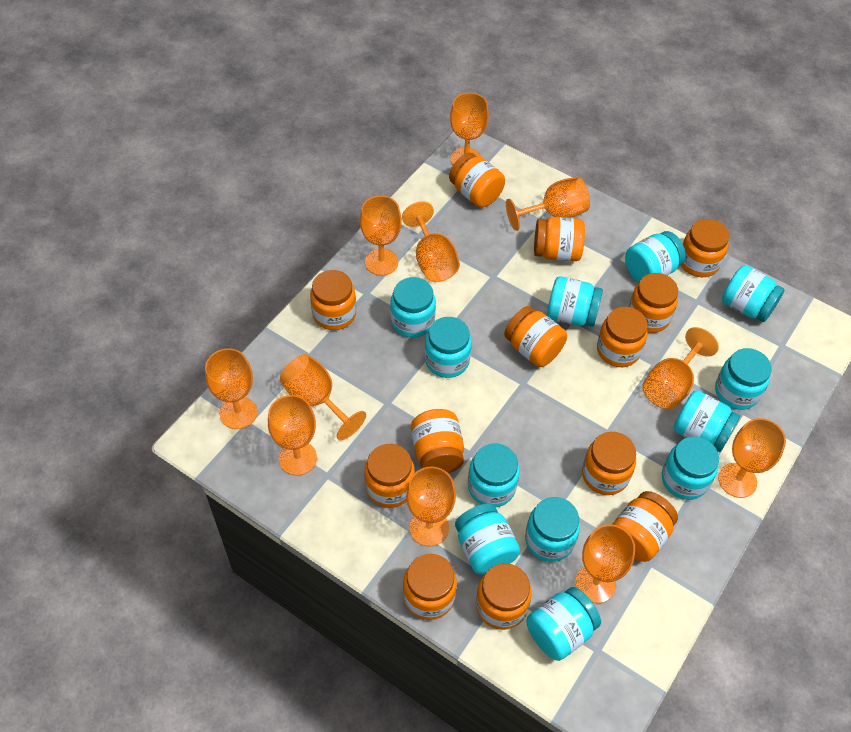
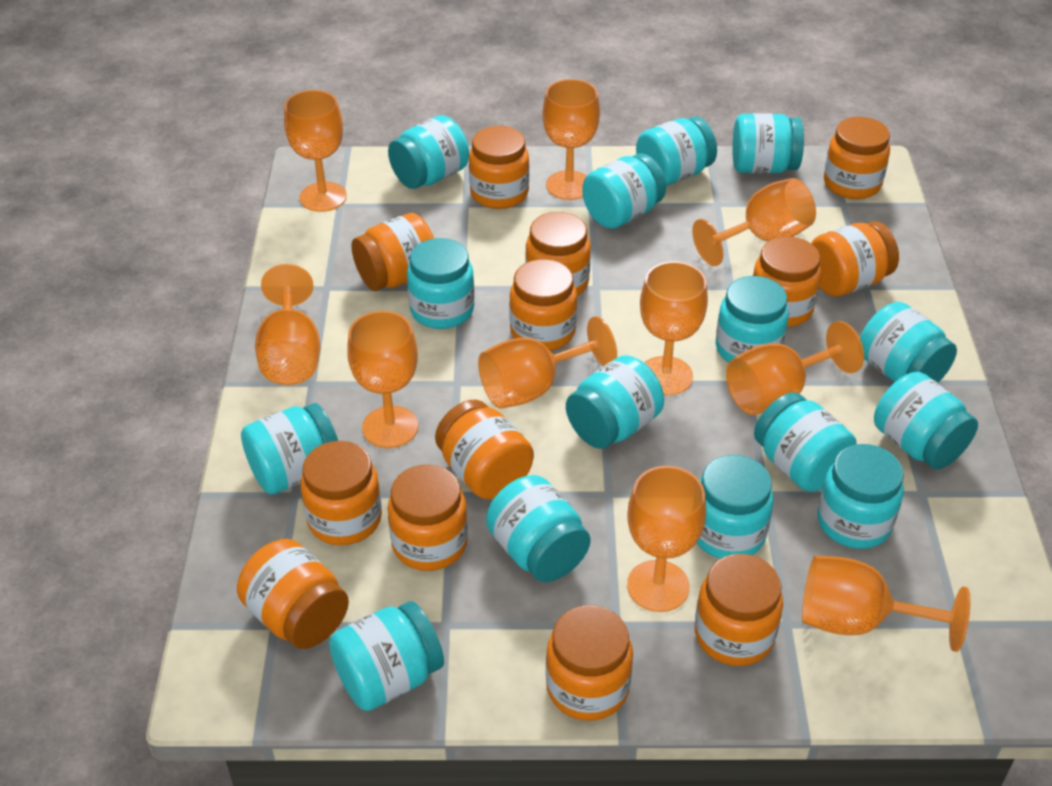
orange goblet: [205,348,257,429] [268,395,317,476] [280,354,366,440] [360,195,402,276] [402,201,460,282] [406,466,456,547] [450,93,489,165] [506,177,590,231] [575,524,635,603] [642,327,719,410] [718,418,786,498] = 11 -> [255,264,320,385] [284,90,347,212] [347,311,418,448] [478,316,617,409] [543,79,600,200] [627,466,706,612] [640,261,708,395] [692,178,816,266] [726,321,864,415] [802,556,971,652] = 10
turquoise jar: [390,277,436,338] [425,317,472,378] [455,503,520,575] [468,443,520,507] [525,497,580,562] [527,587,601,661] [547,276,603,327] [625,231,686,283] [662,436,719,500] [674,390,740,452] [715,348,772,410] [722,265,785,322] = 12 -> [241,403,338,494] [329,601,444,711] [388,115,469,189] [407,238,475,329] [486,475,591,582] [566,355,664,449] [582,153,666,229] [636,117,717,186] [697,455,774,559] [716,276,789,363] [732,113,804,174] [754,392,857,492] [817,444,904,549] [860,302,957,383] [874,372,978,469] = 15

